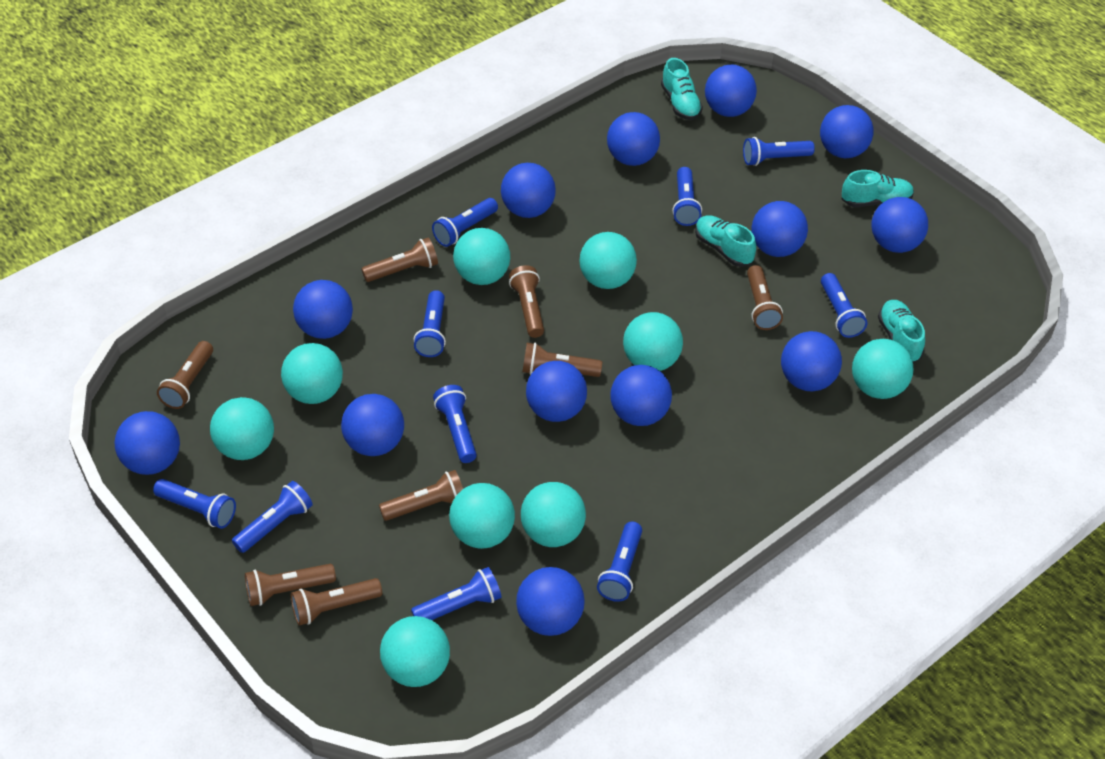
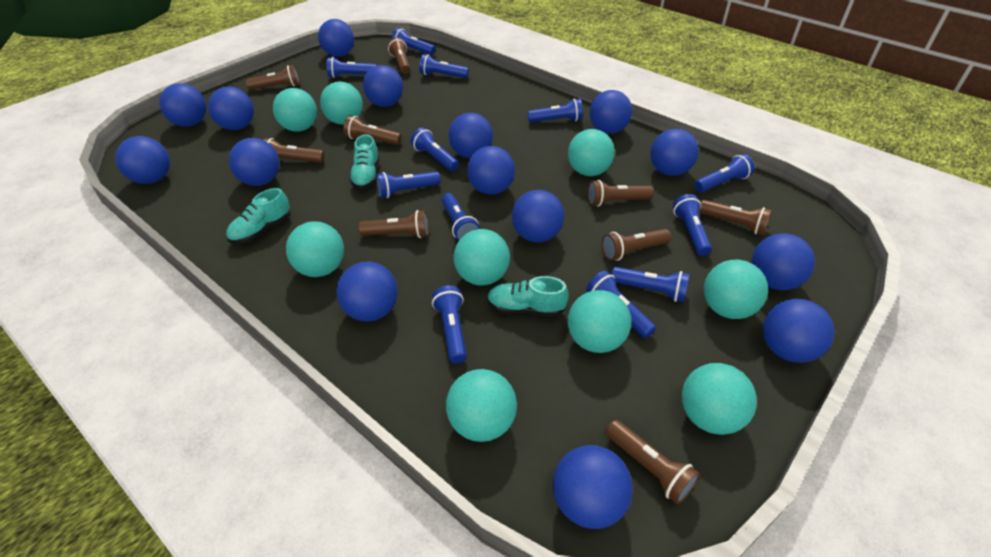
blue ball: [114,411,180,475] [293,280,353,339] [341,394,404,456] [501,163,556,218] [516,567,585,636] [526,361,587,422] [607,112,660,166] [610,365,672,426] [705,65,757,117] [751,201,808,257] [781,331,842,391] [820,105,873,158] [871,197,928,253] = 13 -> [115,136,170,184] [159,83,206,127] [208,86,254,130] [229,138,280,186] [318,19,354,57] [336,262,398,322] [363,65,403,107] [448,113,493,158] [467,146,515,195] [512,190,564,242] [553,445,633,529] [589,90,632,134] [650,129,699,176] [752,233,815,290] [763,299,834,363] = 15
blue flashlight: [153,479,236,529] [232,481,313,553] [411,567,502,620] [414,290,446,357] [432,198,498,247] [433,385,477,463] [597,522,642,602] [672,167,702,226] [743,137,815,166] [821,273,867,338] = 10 -> [327,57,377,78] [376,171,440,198] [392,28,436,55] [411,128,459,171] [419,54,469,78] [432,285,467,364] [441,193,480,241] [528,99,583,122] [586,271,656,338] [611,267,690,302] [673,194,712,256] [694,154,755,192] = 12
brown flashlight: [157,341,213,409] [245,564,336,606] [291,578,382,625] [361,237,438,282] [379,470,463,521] [509,265,544,338] [522,343,602,377] [747,265,783,330] = 8 -> [246,65,300,90] [263,138,324,163] [343,115,402,145] [358,210,429,238] [388,37,411,74] [588,180,654,207] [602,229,671,261] [605,420,700,504] [699,200,772,235] = 9
turquoise shoe: [661,58,703,120] [695,215,756,267] [842,170,914,207] [878,300,925,363] = 4 -> [226,188,291,244] [349,134,379,189] [487,276,569,317] = 3

